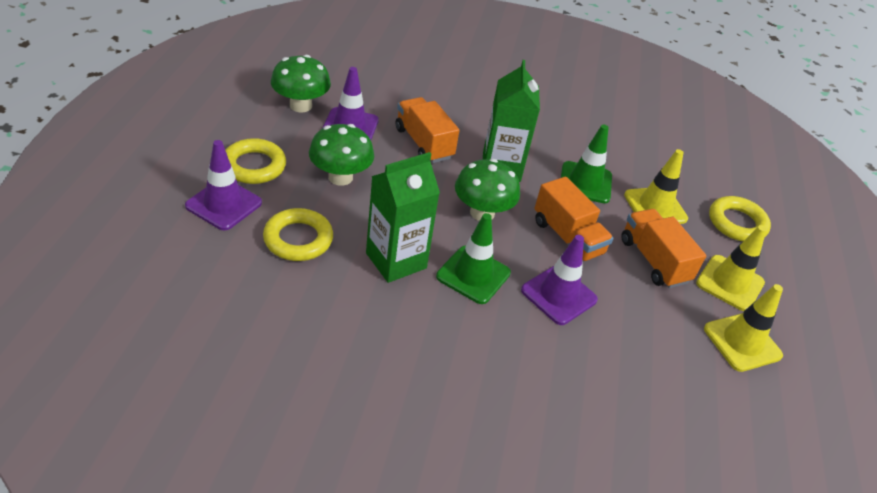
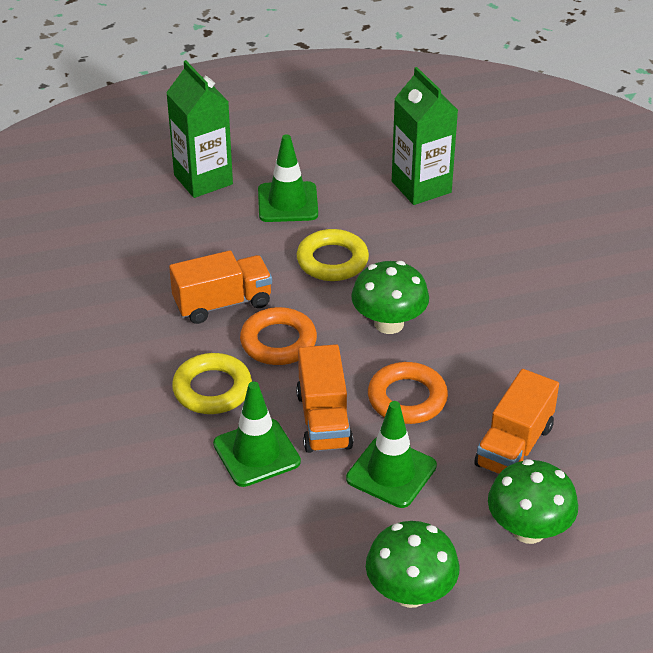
green traffic cone: [436,213,511,304] [561,125,612,203] = 2 -> [213,382,301,487] [258,134,318,222] [346,401,437,508] = 3
orange ring: none = 0 -> [240,307,317,365] [368,362,448,424] = 2
purple traffic cone: [185,140,262,230] [322,67,379,140] [521,235,598,325] = 3 -> none = 0
yellow ring: [225,138,286,184] [263,208,333,261] [709,196,771,241] = 3 -> [172,353,252,414] [297,229,369,281] = 2
yellow traffic cone: [624,149,688,224] [696,225,767,311] [704,284,783,372] = 3 -> none = 0

